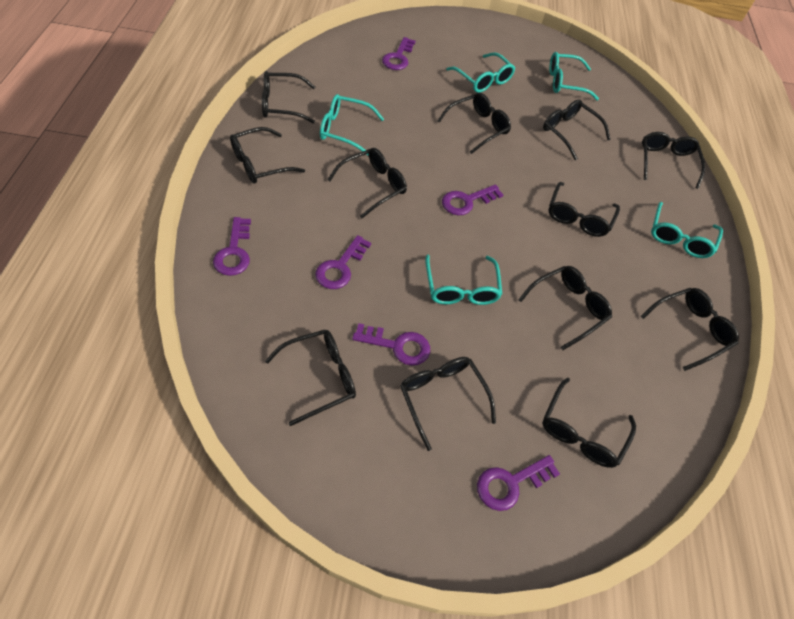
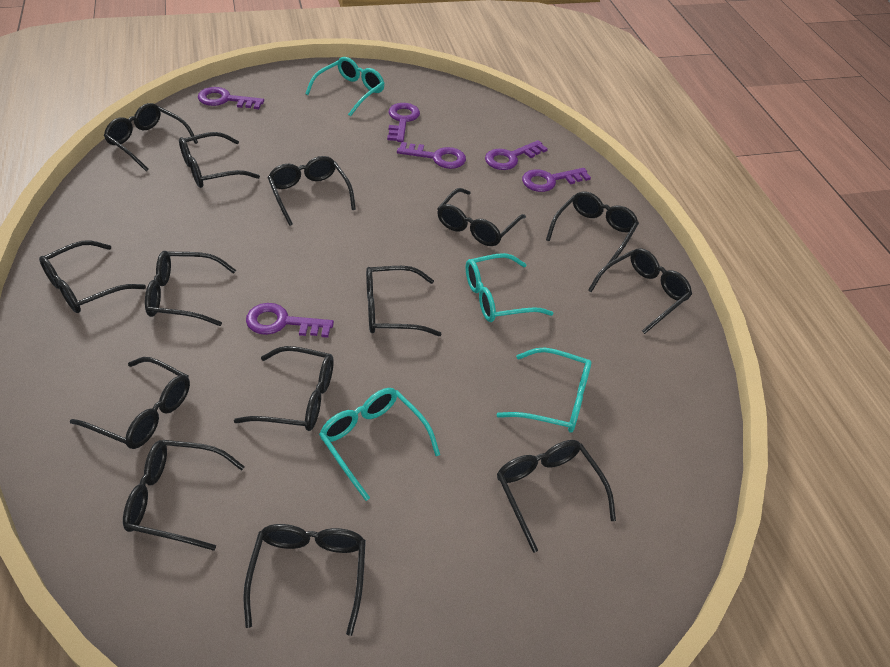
black glasses: [230,127,305,184] [262,71,315,123] [265,330,356,426] [327,148,407,218] [400,357,496,451] [437,93,511,154] [518,266,612,350] [542,378,636,468] [543,99,611,160] [549,182,620,237] [641,288,739,371] [642,132,705,189] = 12 -> [39,240,146,313] [70,357,190,449] [104,103,198,172] [123,440,245,551] [145,251,236,326] [179,132,260,188] [234,346,334,431] [243,524,366,636] [268,156,356,226] [366,266,441,336] [437,188,526,246] [497,440,616,553] [546,192,639,263] [588,248,692,334] = 14
turquoise glasses: [320,94,384,156] [425,255,502,305] [446,52,515,93] [549,52,599,101] [651,202,723,258] = 5 -> [305,57,385,117] [319,388,440,501] [466,253,553,322] [496,348,591,433] = 4

